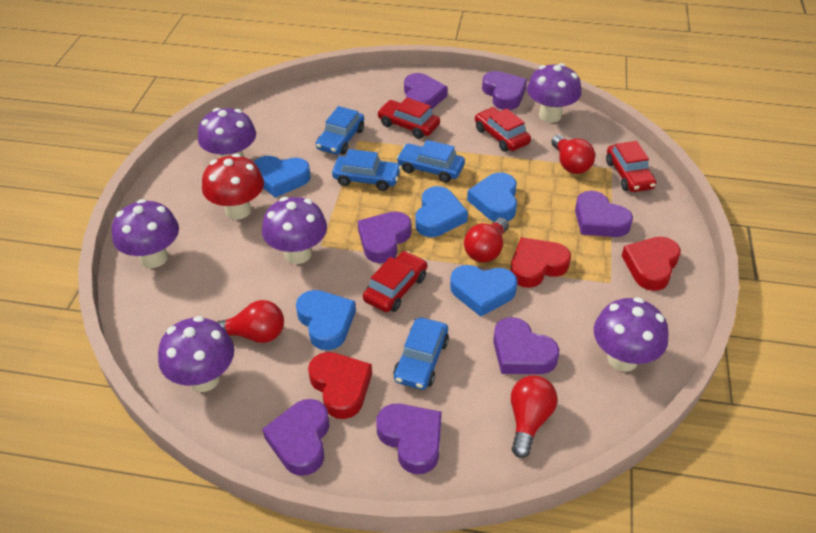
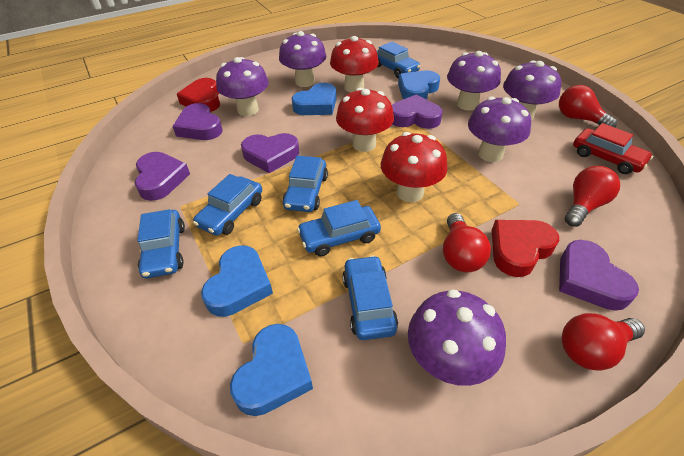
blue car: [316,106,364,155] [332,149,401,191] [393,318,449,390] [397,140,465,183] = 4 -> [137,209,185,278] [193,174,262,236] [282,156,328,212] [297,200,381,257] [342,255,398,340] [377,42,420,78] = 6
blue heart: [254,156,310,198] [296,290,356,350] [415,186,468,237] [450,265,517,317] [467,172,517,221] = 5 -> [201,245,273,317] [230,324,313,416] [292,83,336,115] [398,70,440,99] = 4
purple heart: [262,399,329,476] [358,211,411,263] [376,404,442,474] [404,73,448,110] [482,71,527,110] [493,317,559,374] [575,191,633,237] = 7 -> [135,152,190,201] [172,103,223,140] [241,133,299,173] [392,94,443,129] [559,240,639,311] = 5
red car: [363,251,427,312] [377,97,440,139] [475,107,531,152] [606,141,657,192] = 4 -> [573,123,653,174] = 1
red heart: [308,352,372,419] [510,237,571,288] [622,237,681,291] = 3 -> [177,78,220,112] [492,220,559,277] = 2
red mushroom: [202,154,264,220] = 1 -> [330,36,379,92] [336,88,394,152] [381,132,448,202] = 3

